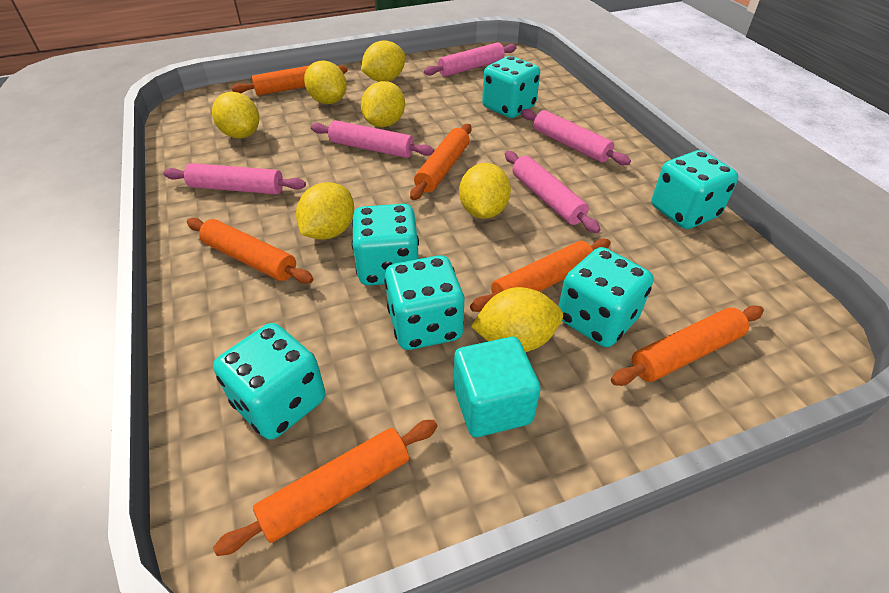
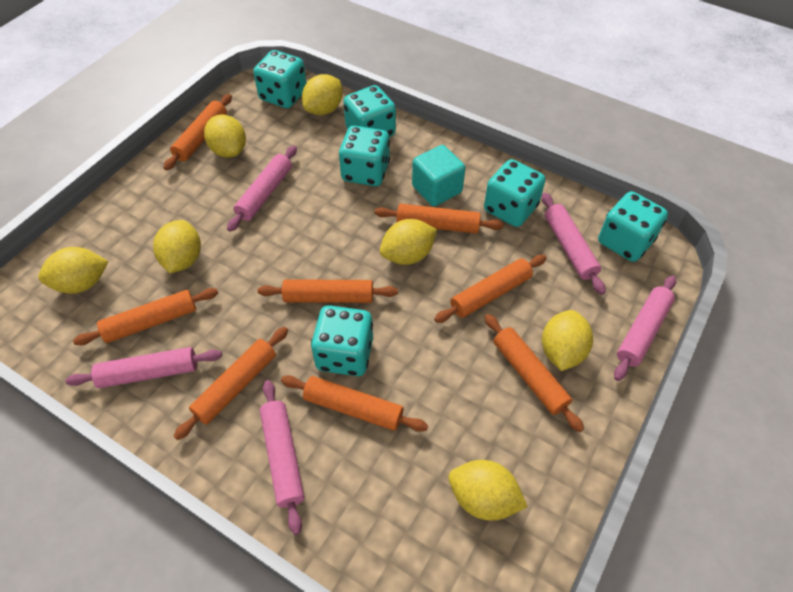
orange rolling pin: [187,218,313,284] [213,420,438,556] [231,65,348,96] [410,124,471,200] [470,239,611,312] [611,305,764,386] = 6 -> [73,288,218,345] [164,94,232,170] [174,327,288,440] [258,279,398,303] [281,375,428,432] [374,204,504,234] [434,255,546,323] [485,314,584,432] = 8

